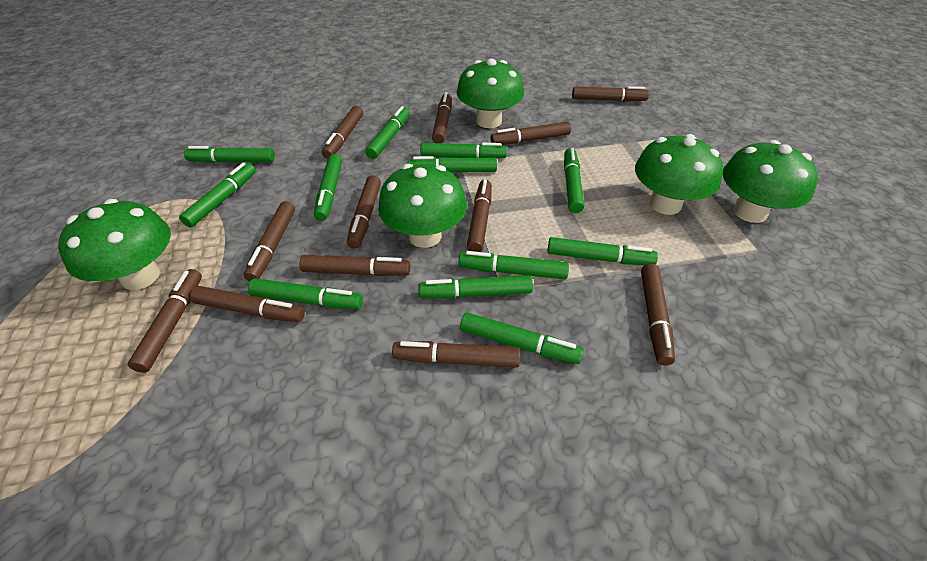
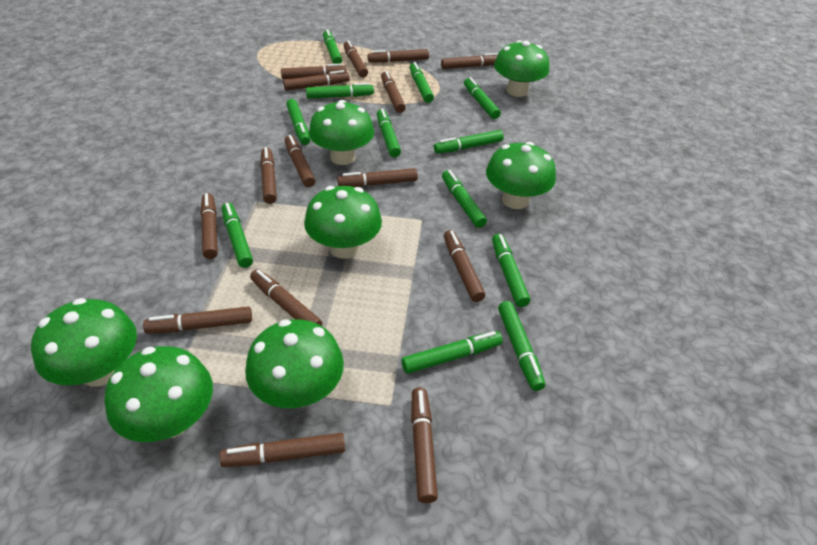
brown marker: [128,269,202,373] [190,286,305,322] [244,201,295,281] [299,255,410,276] [322,106,363,159] [347,175,381,249] [392,341,520,368] [432,92,452,143] [467,180,492,252] [490,121,571,145] [572,86,649,102] [641,264,675,365] = 12 -> [143,307,252,334] [200,193,218,259] [219,433,345,467] [250,269,322,326] [260,147,277,204] [281,64,347,79] [283,70,350,91] [285,135,316,187] [337,168,418,187] [344,40,368,77] [368,49,429,63] [381,71,406,113] [411,387,438,503] [441,53,498,69] [444,230,485,302] = 15
green mushroom: [58,199,171,290] [378,164,467,248] [456,59,524,128] [635,134,723,215] [723,140,818,223] = 5 -> [31,298,137,387] [104,346,213,442] [245,319,344,408] [304,186,382,258] [309,100,374,165] [486,142,556,209] [494,40,549,97] = 7

